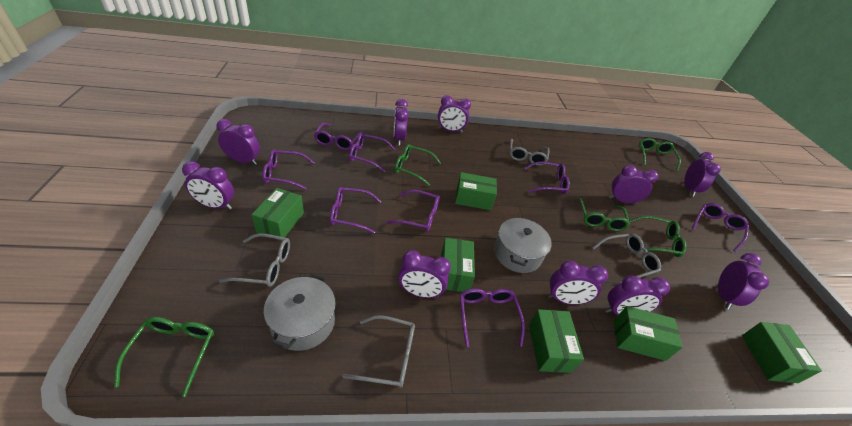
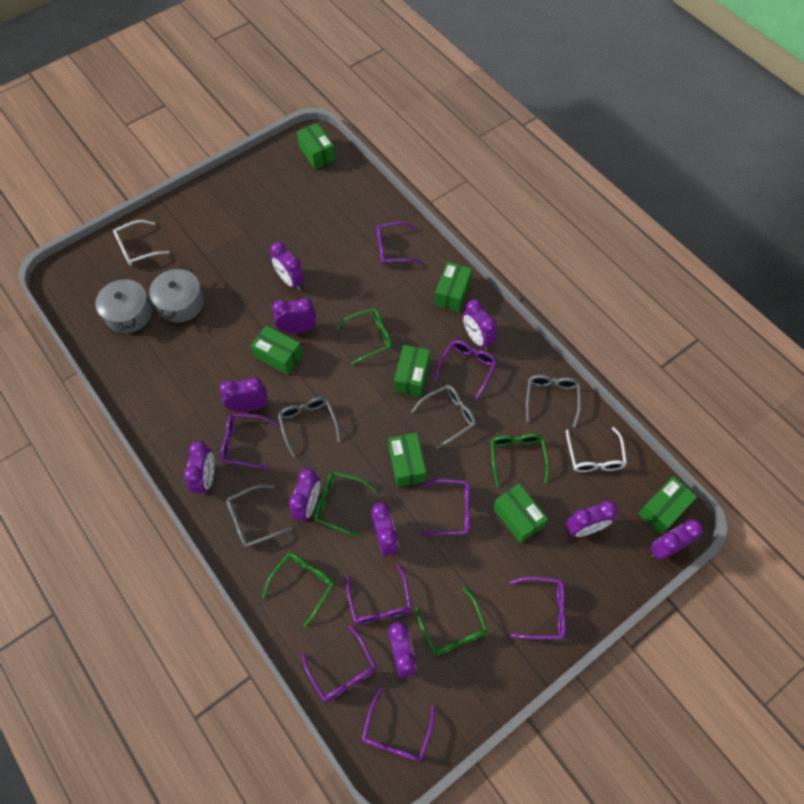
green box: [251,188,304,241] [441,238,475,292] [455,172,497,210] [529,309,584,373] [613,306,683,361] [742,322,822,383] = 6 -> [251,326,303,375] [297,123,335,169] [389,433,426,487] [394,345,430,397] [435,262,472,312] [493,484,548,543] [638,476,697,534] = 7
white glasses: none = 0 -> [113,220,169,266] [566,427,627,472] = 2

